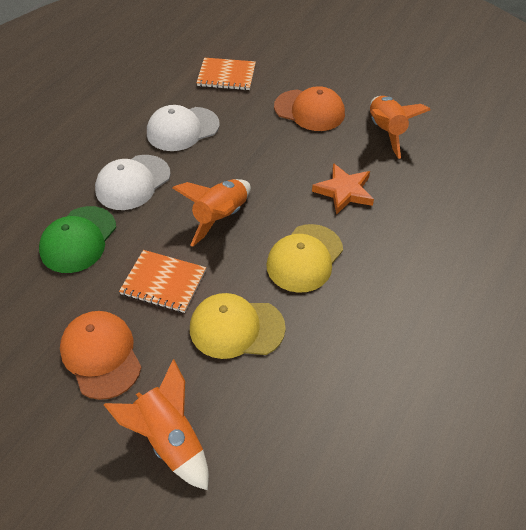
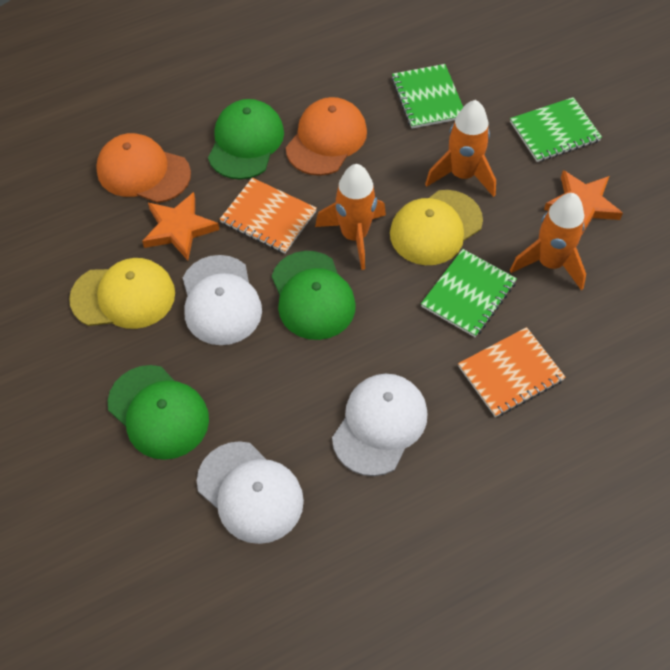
green cap: [39,206,116,273] = 1 -> [108,365,209,460] [208,99,284,180] [272,251,356,340] = 3
green notebook: none = 0 -> [391,64,463,129] [421,249,517,337] [510,97,602,162] = 3
orange star: [312,163,374,215] = 1 -> [142,192,219,260] [544,170,623,236] = 2
white cap: [95,155,171,210] [147,105,220,151] = 2 -> [183,255,262,345] [197,441,304,544] [332,374,428,476] = 3

